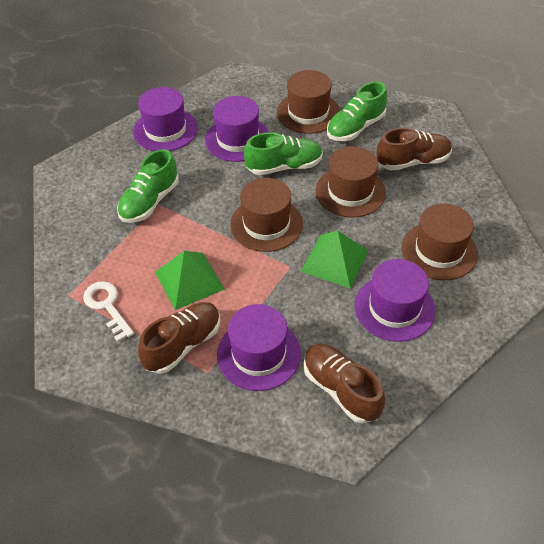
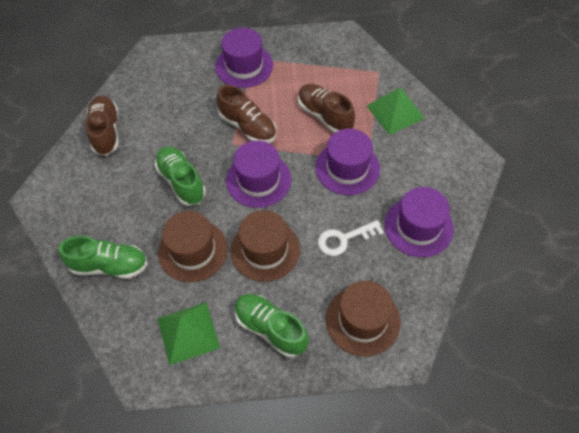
brown hat: [230,178,303,252] [277,70,340,134] [315,146,386,218] [401,203,478,280] = 4 -> [158,211,228,282] [230,210,300,282] [326,281,400,357] = 3

